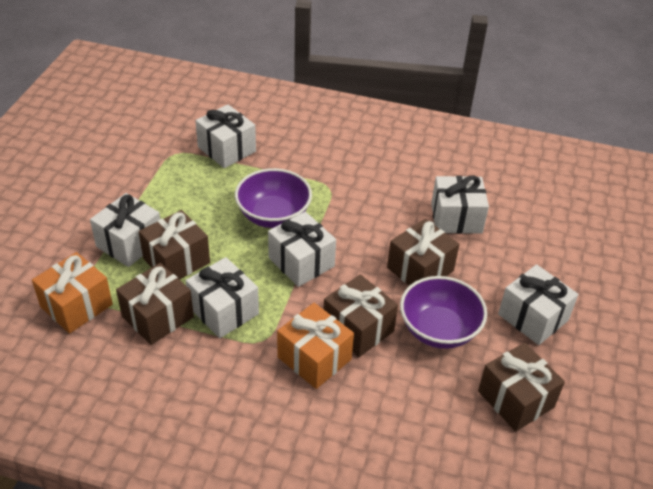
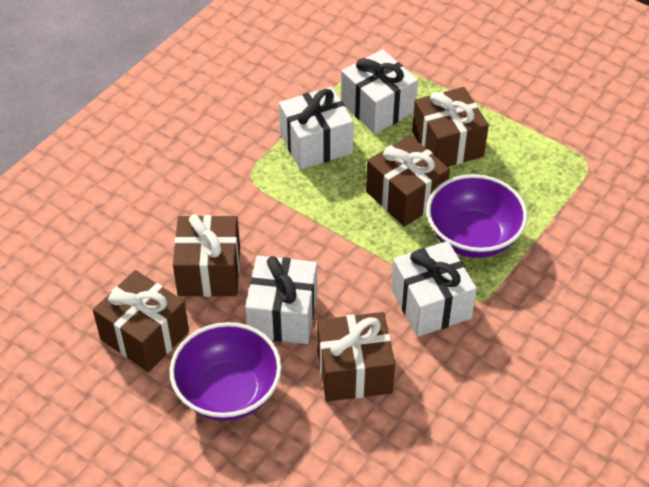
orange gift: [32,252,113,334] [277,303,354,389] = 2 -> none = 0
white gift: [90,193,160,267] [186,257,259,338] [195,104,256,168] [268,212,336,287] [431,176,489,234] [498,264,578,345] = 6 -> [245,256,317,344] [279,86,354,170] [341,49,418,134] [391,241,477,337] = 4

